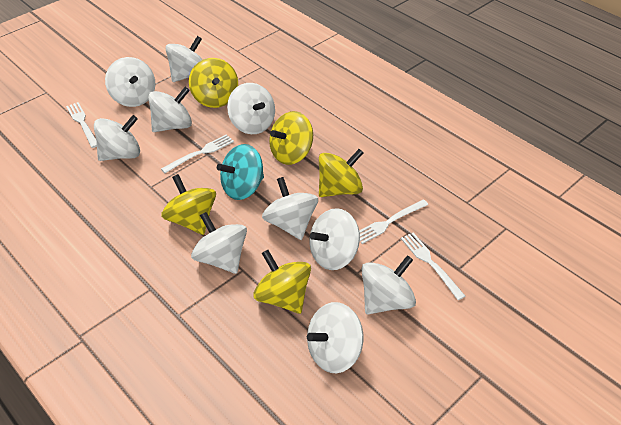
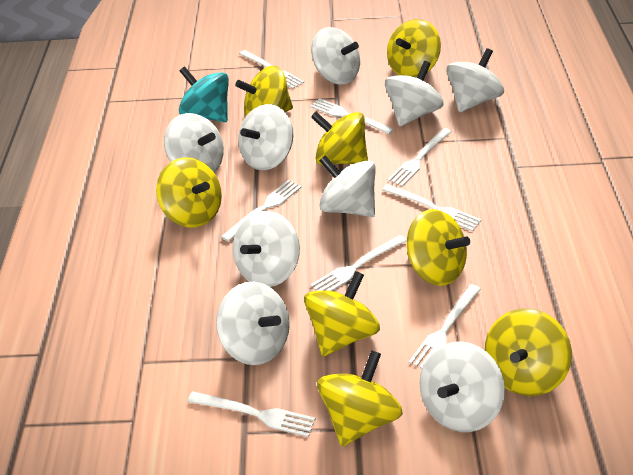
white fork: [66,102,97,148] [161,134,234,173] [359,199,428,244] [401,232,465,300] = 4 -> [188,391,315,437] [221,180,302,242] [239,50,304,89] [310,98,394,134] [310,235,407,291] [382,184,481,231] [388,128,452,186] [409,284,481,369] = 8
white spinning top: [94,115,140,161] [105,57,155,107] [148,87,192,132] [165,36,202,82] [191,212,247,274] [227,83,275,134] [262,177,318,240] [307,302,363,373] [310,208,360,270] [362,255,416,314] = 10 -> [164,113,224,172] [216,282,290,365] [233,211,300,287] [238,104,293,170] [311,27,360,85] [319,155,376,217] [385,61,444,127] [420,341,505,432] [446,48,504,112] = 9
yellow spinning top: [161,174,216,235] [189,58,238,108] [253,250,311,314] [269,111,313,165] [319,149,363,197] = 5 -> [156,157,222,227] [235,66,293,116] [304,271,380,356] [311,112,368,165] [317,350,403,447] [387,19,441,78] [407,209,470,286] [485,308,572,396] = 8

